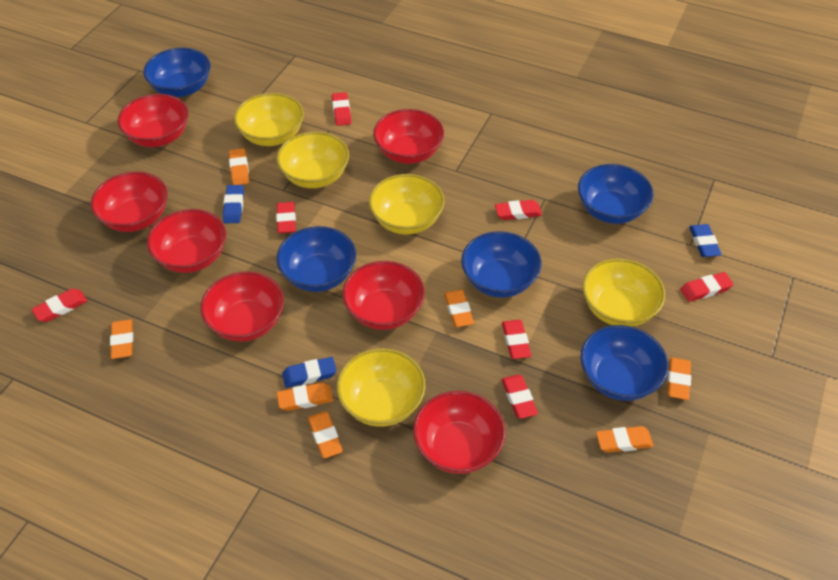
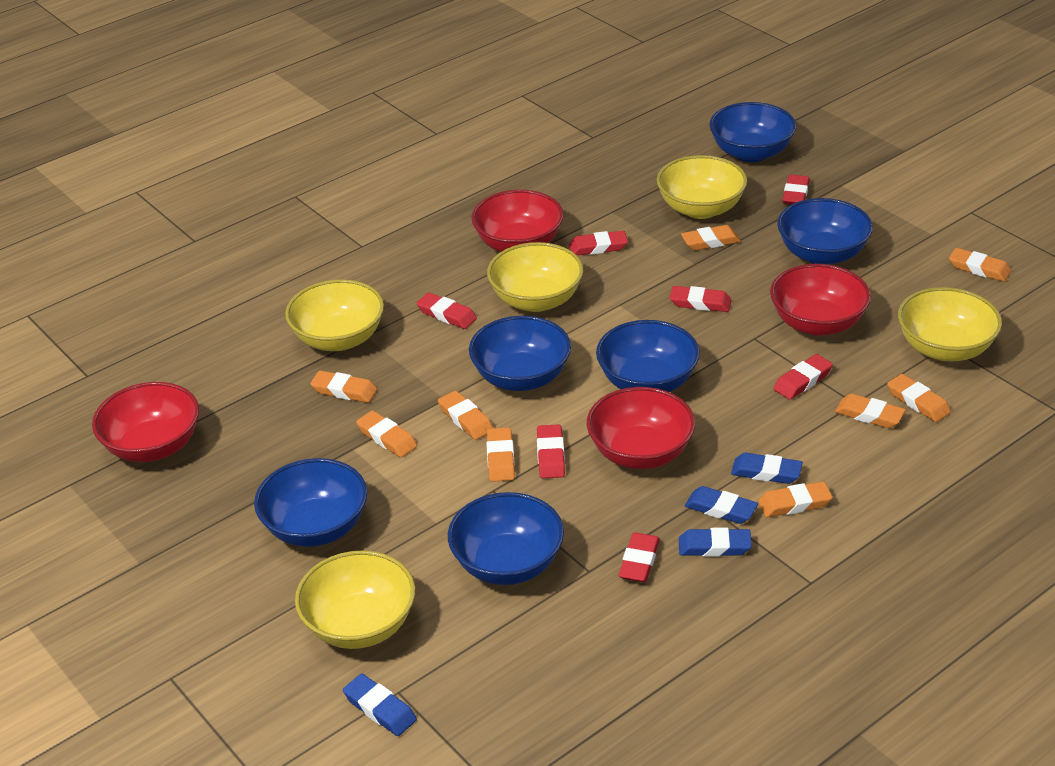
blue bowl: [143,48,211,97] [276,226,356,292] [461,231,542,298] [578,164,653,224] [580,325,669,401] = 5 -> [254,458,367,547] [448,492,564,585] [469,316,571,391] [596,320,700,392] [709,102,796,162] [777,198,873,265] = 6
blue eraser: [223,185,244,223] [282,357,337,388] [689,224,722,257] = 3 -> [343,674,417,736] [679,528,752,557] [685,486,758,524] [731,453,803,484] = 4
orange eraser: [110,319,133,359] [229,148,249,185] [277,383,333,411] [308,411,343,458] [444,290,474,327] [596,426,653,453] [668,357,691,400] = 7 -> [310,371,377,403] [356,410,417,457] [438,391,493,440] [486,427,515,482] [681,225,741,250] [758,482,832,517] [835,394,905,428] [887,374,951,422] [949,248,1011,282] = 9
red bowl: [91,172,168,232] [118,94,188,147] [147,209,226,273] [200,271,284,342] [342,261,425,330] [373,109,444,164] [413,391,505,474] = 7 -> [92,382,199,462] [471,190,564,252] [587,387,695,469] [770,264,871,336] = 4

